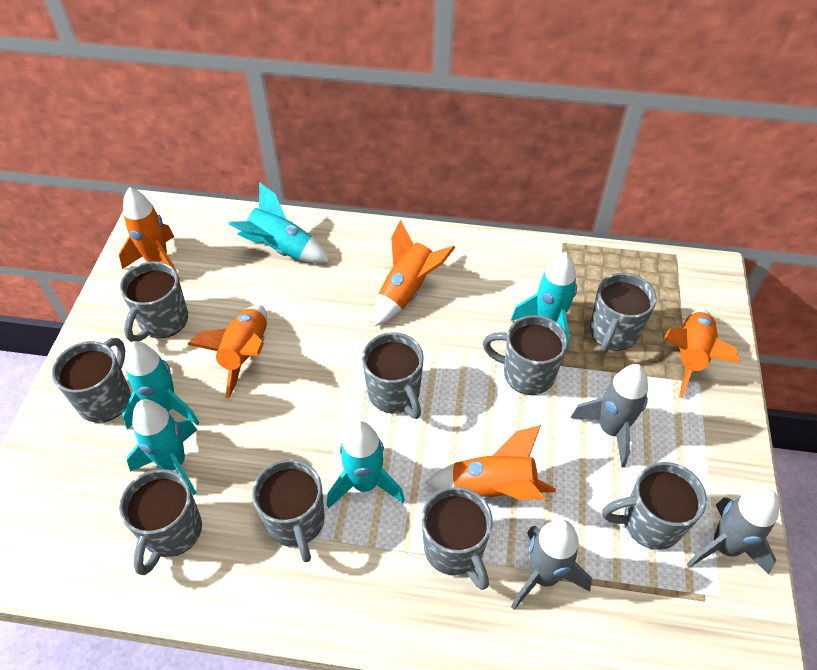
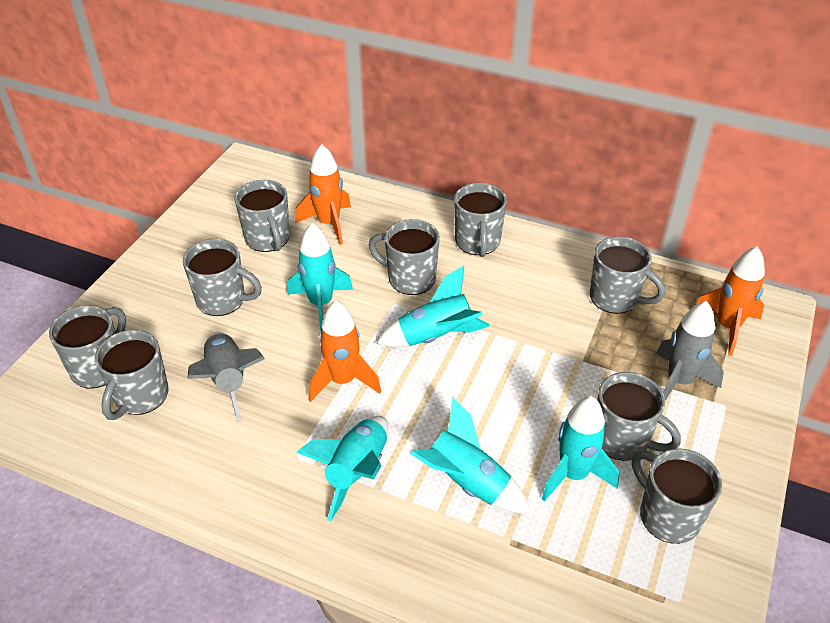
grey rocket: [511,519,592,610] [571,364,648,468] [686,488,780,574] = 3 -> [188,332,265,422] [656,301,724,401] = 2
orange rocket: [119,187,180,279] [187,305,267,398] [373,220,455,326] [425,425,556,500] [664,309,740,398] = 5 -> [295,144,351,245] [308,300,381,402] [695,246,765,356] = 3

